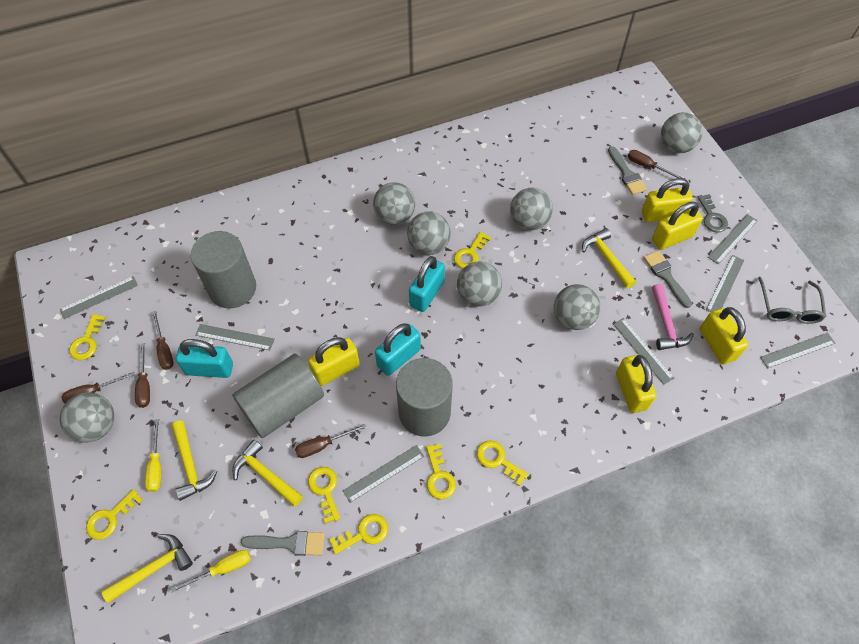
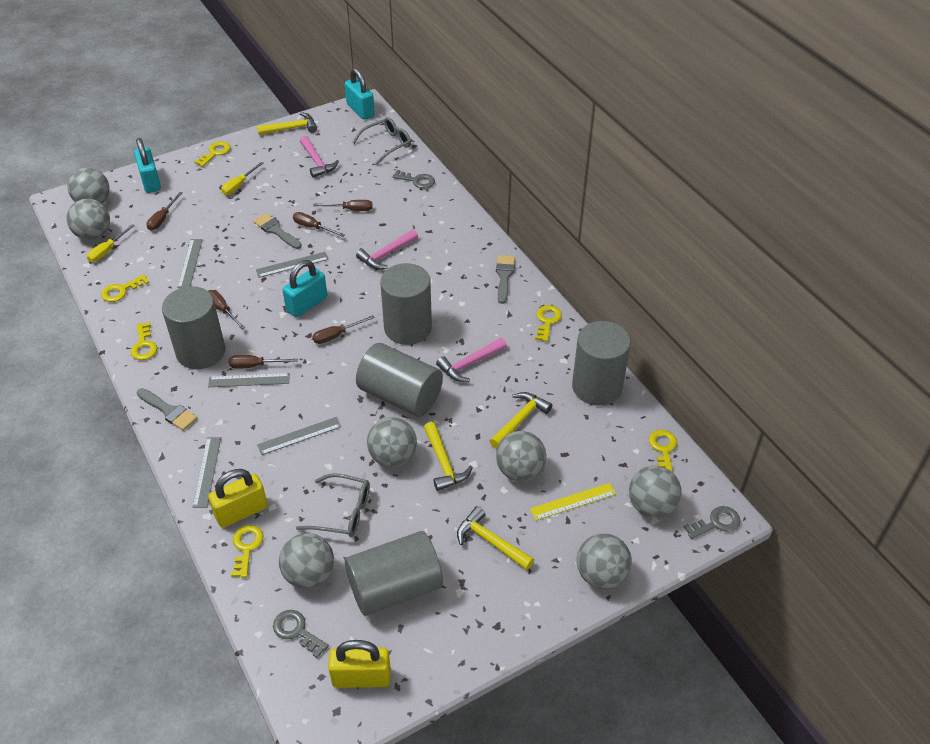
brown screwdriver: [61,372,135,403] [135,343,150,408] [152,311,173,370] [295,424,366,458] [628,150,684,179] = 5 -> [146,192,183,231] [208,290,245,329] [229,355,298,369] [293,212,345,237] [312,315,375,344] [313,200,372,211] = 6
grey cylinder: [190,231,256,309] [232,354,324,438] [396,358,453,437] = 3 -> [162,286,225,369] [345,531,443,616] [356,343,443,417] [380,263,432,345] [572,321,631,406] = 5
grey glasses: [758,277,826,324] = 1 -> [296,473,370,537] [352,117,411,164] = 2
grey key: [698,194,728,233] = 1 -> [273,610,329,658] [392,170,435,189] [684,506,740,539] = 3
grey ruler: [60,276,138,319] [196,324,274,350] [343,445,424,503] [613,318,674,385] [706,255,744,312] [708,214,758,264] [760,332,835,369] = 7 -> [177,239,203,288] [193,437,221,508] [208,373,290,387] [256,252,329,278] [257,417,341,455] = 5
pink hammer: [652,284,694,350] = 1 -> [300,136,339,178] [356,229,418,269] [436,338,507,382] = 3
yellow key: [69,314,106,360] [86,489,143,540] [308,467,340,524] [329,514,388,555] [426,444,456,499] [454,232,491,269] [477,440,529,486] = 7 -> [101,274,150,302] [131,322,157,360] [195,141,231,167] [231,525,264,578] [535,305,562,342] [649,430,677,472] = 6
yellow padlock: [308,337,360,386] [616,355,656,413] [642,178,693,222] [652,202,703,250] [700,307,748,364] = 5 -> [208,469,268,528] [328,640,391,688] = 2
yellow ruler: none = 0 -> [530,483,616,520] = 1

